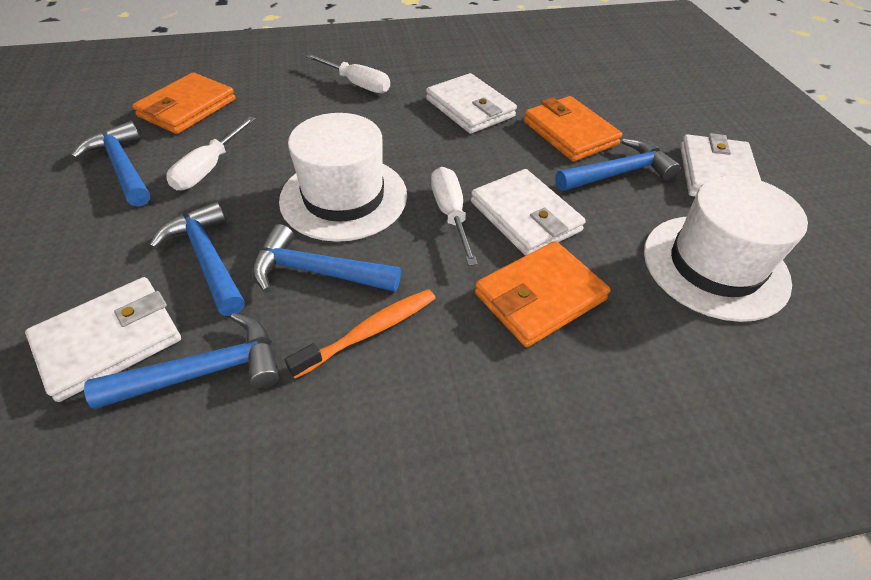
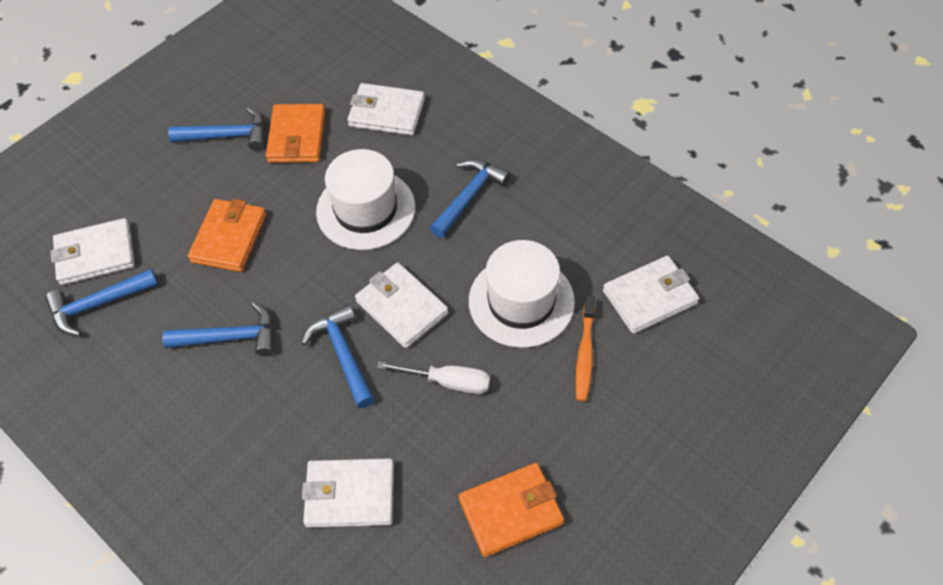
white screwdriver: [166,116,256,190] [306,54,390,93] [431,167,478,266] = 3 -> [377,361,490,394] = 1
white wallet: [25,277,181,402] [426,73,517,134] [471,169,586,256] [680,133,761,197] = 4 -> [50,218,135,285] [302,458,394,528] [347,83,425,136] [355,263,448,348] [603,256,699,334] = 5

